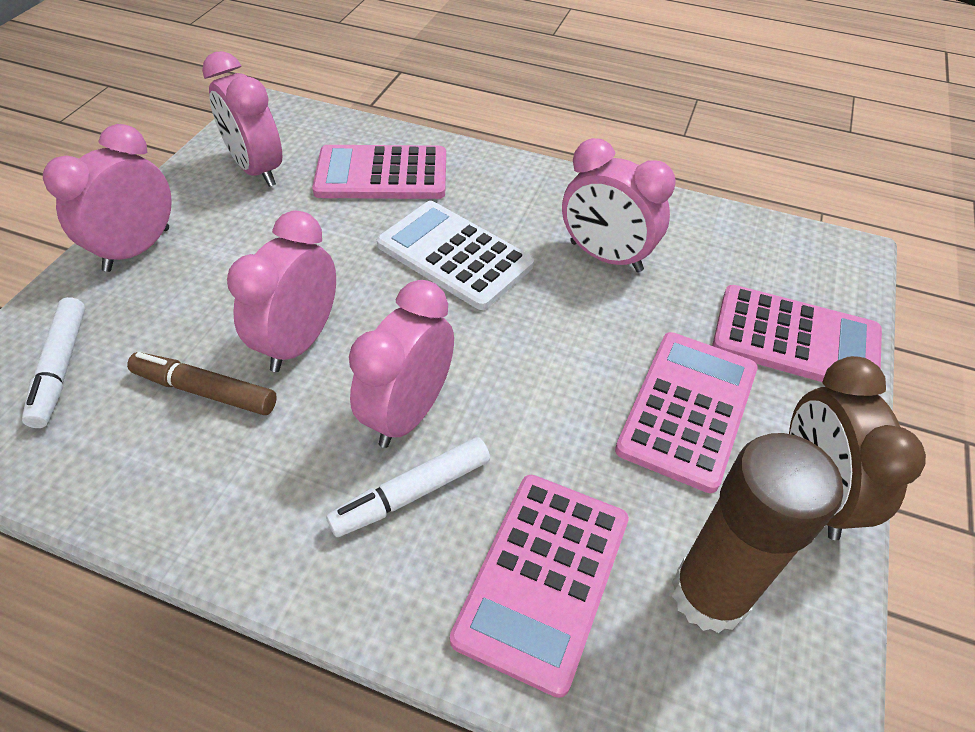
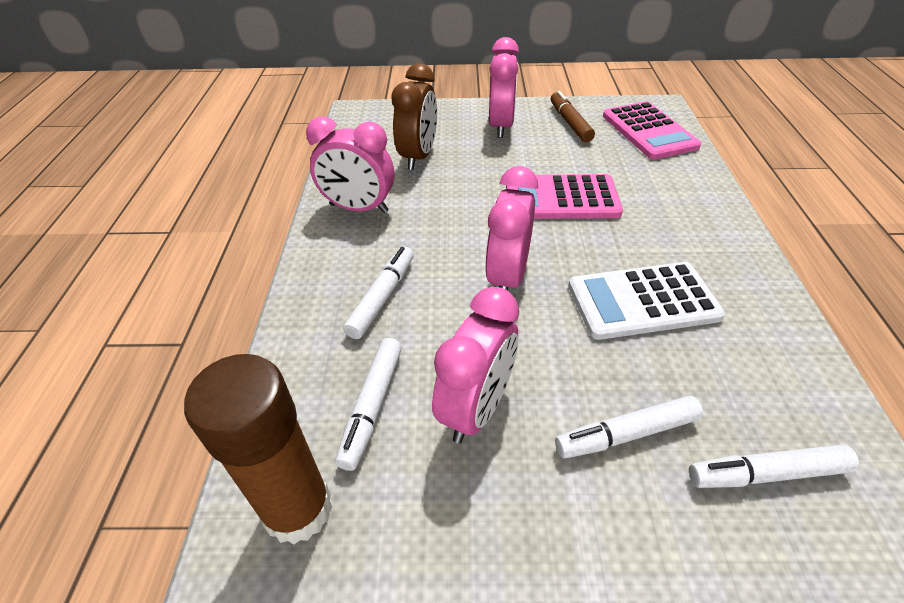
pink calculator: [312,145,446,199] [450,475,629,698] [615,332,758,493] [712,285,882,382] = 4 -> [506,174,623,219] [603,101,701,160] = 2
pink clock: [43,124,172,272] [202,51,282,187] [227,210,336,372] [349,280,454,448] [562,138,676,272] = 5 -> [306,116,394,213] [432,286,519,443] [485,166,538,290] [489,37,519,138] = 4
white marker: [22,297,85,428] [326,437,490,537] = 2 -> [335,338,402,471] [343,247,414,339] [555,396,703,459] [689,445,859,488] = 4

